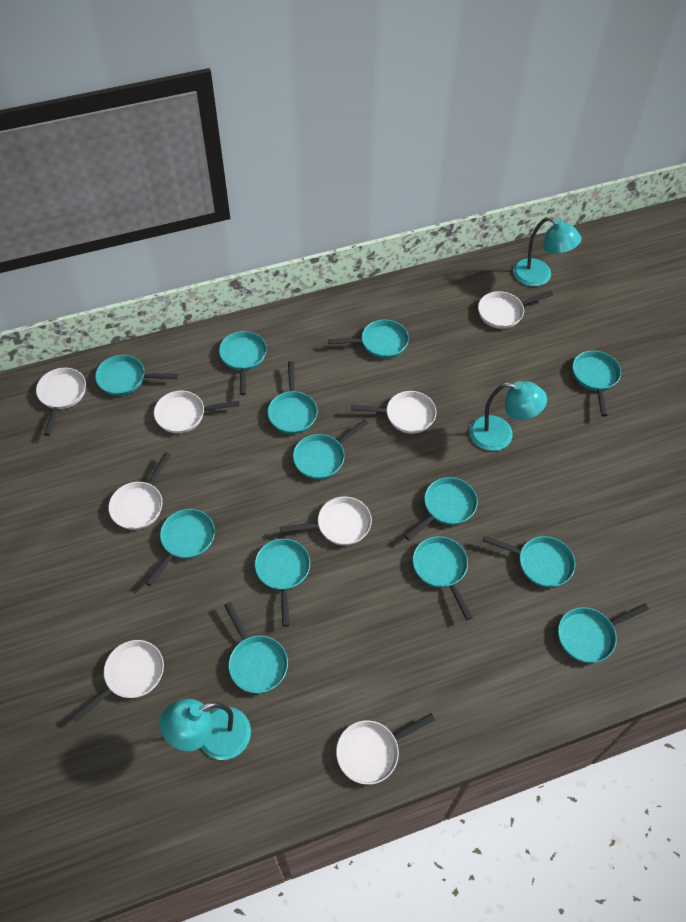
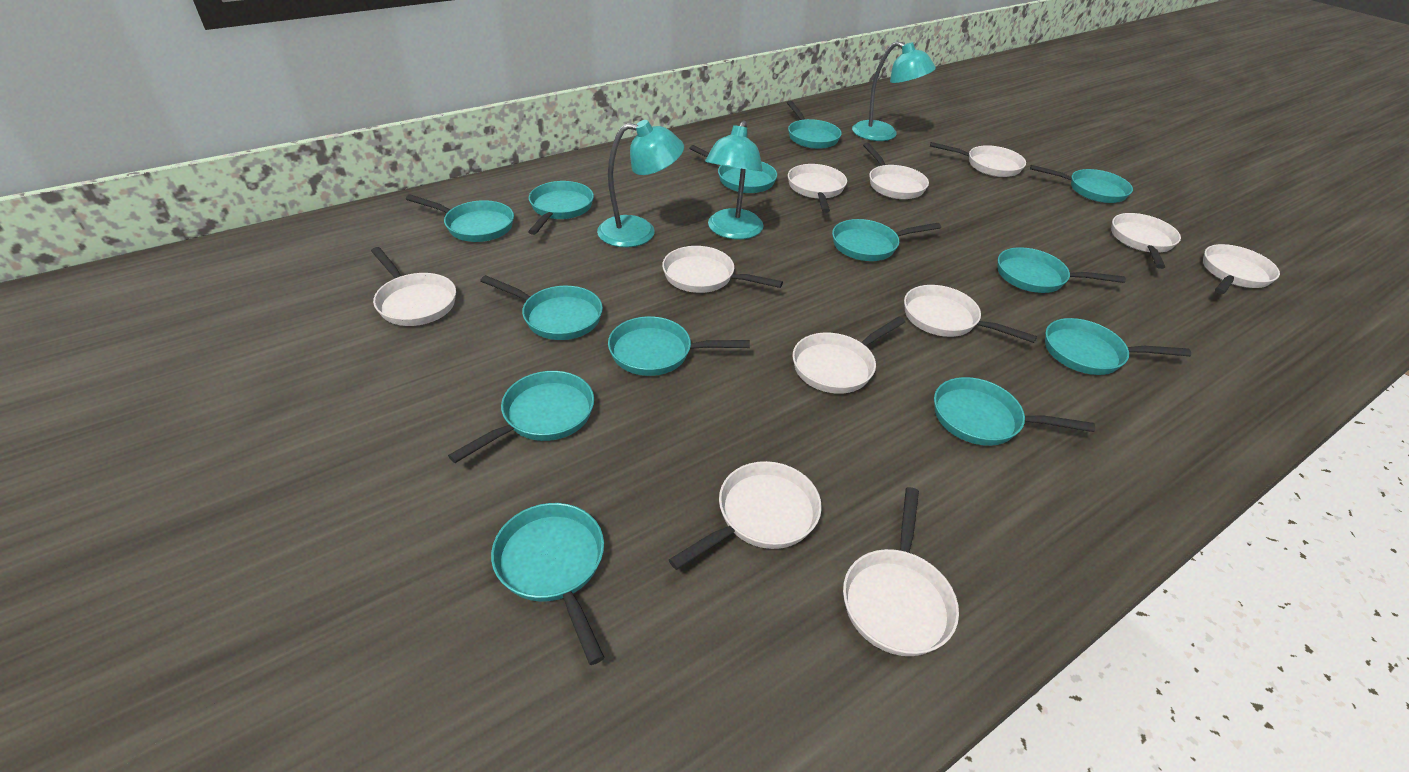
white pan: [36,368,86,436] [72,640,164,722] [108,452,171,530] [154,391,239,433] [280,496,372,546] [336,713,435,785] [351,391,437,434] [478,291,553,329] = 8 -> [371,247,456,326] [662,246,783,293] [669,461,822,570] [788,164,847,213] [792,316,905,394] [843,487,959,656] [863,143,929,199] [904,285,1037,343] [930,142,1026,177] [1111,213,1181,269] [1203,244,1280,294] = 11

